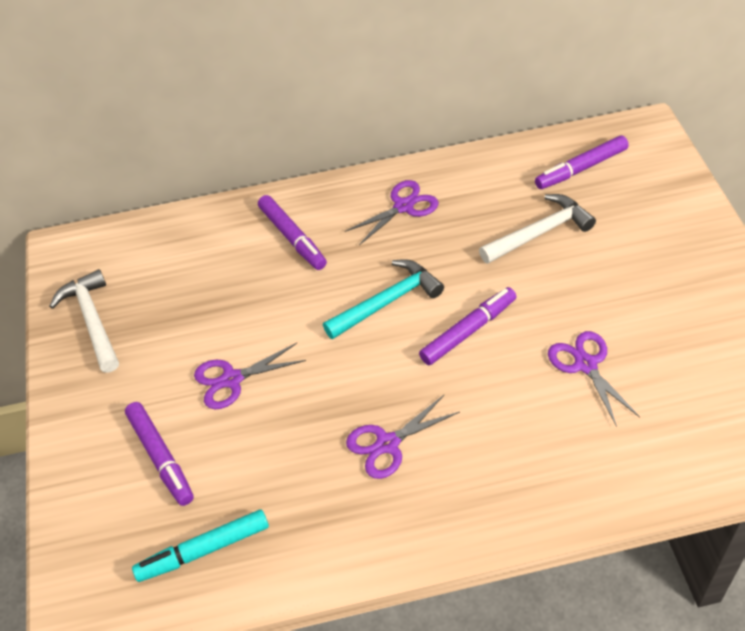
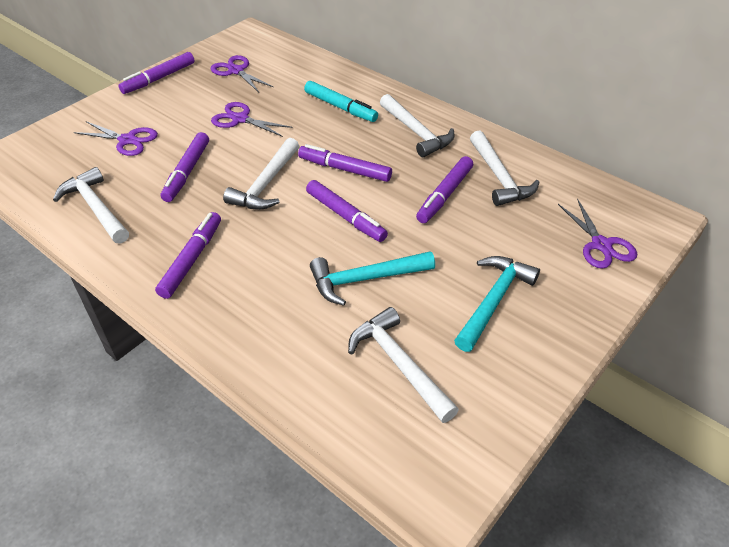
purple marker: [125,402,194,506] [258,195,327,270] [419,287,516,365] [535,135,629,189] = 4 -> [118,52,195,94] [155,212,221,299] [161,132,209,202] [298,144,392,182] [306,180,388,242] [416,156,473,223] = 6
turquoise hammer: [323,259,444,339] = 1 -> [310,251,435,306] [454,256,540,352] = 2
white hammer: [49,269,119,372] [479,194,596,264] = 2 -> [53,167,129,244] [223,138,299,210] [348,307,459,423] [380,94,454,157] [470,130,539,206] = 5

